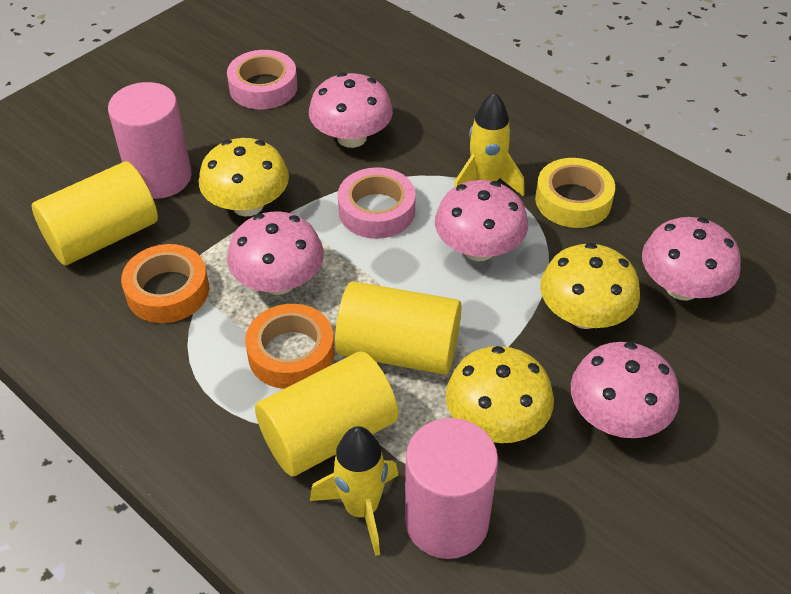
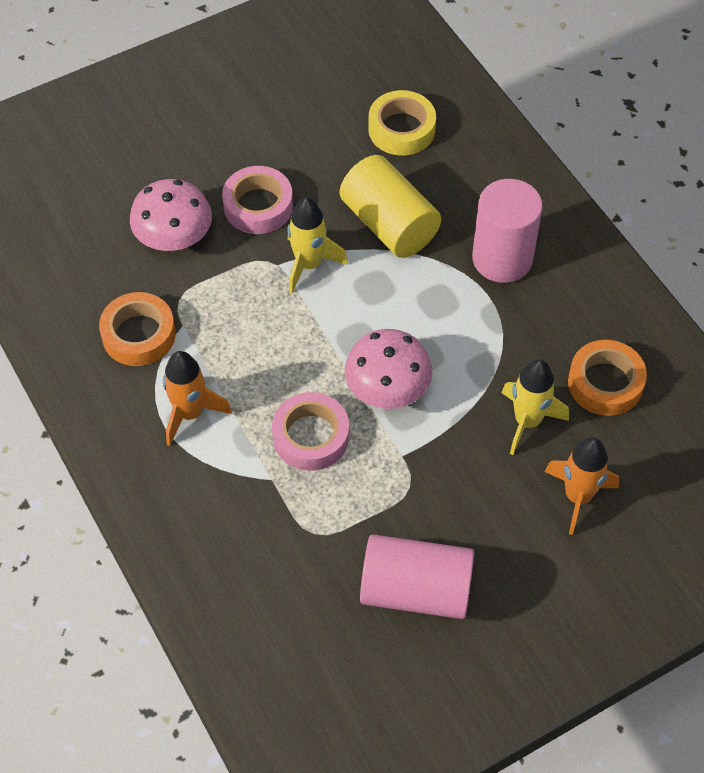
orange rocket: none = 0 -> [163,351,232,446] [544,437,619,535] = 2
pink mushroom: [227,211,324,295] [309,72,393,148] [435,180,528,261] [571,342,680,438] [642,217,741,301] = 5 -> [130,179,212,251] [345,329,432,409] = 2
yellow cylinder: [32,162,158,265] [255,351,398,477] [335,281,461,375] = 3 -> [340,155,441,258] = 1
yellow mushroom: [199,138,289,217] [446,346,554,443] [540,243,640,329] = 3 -> none = 0

